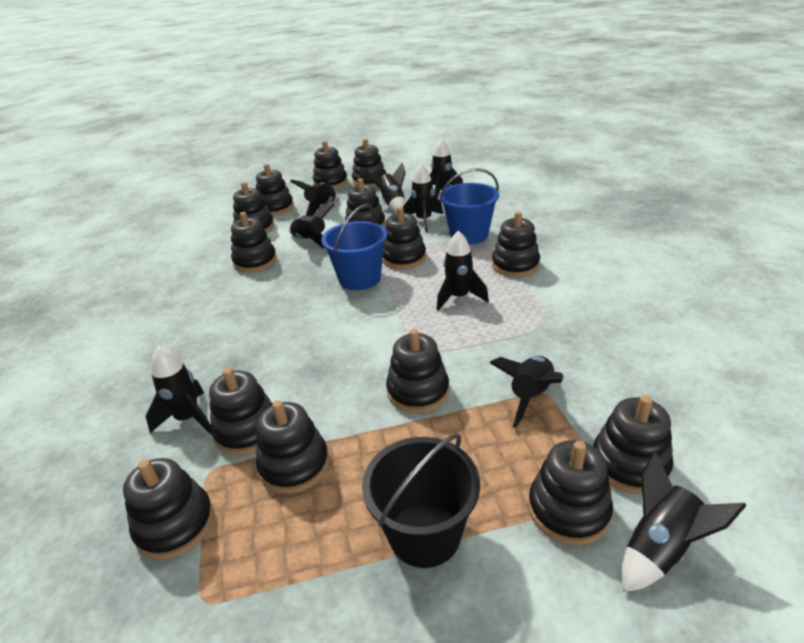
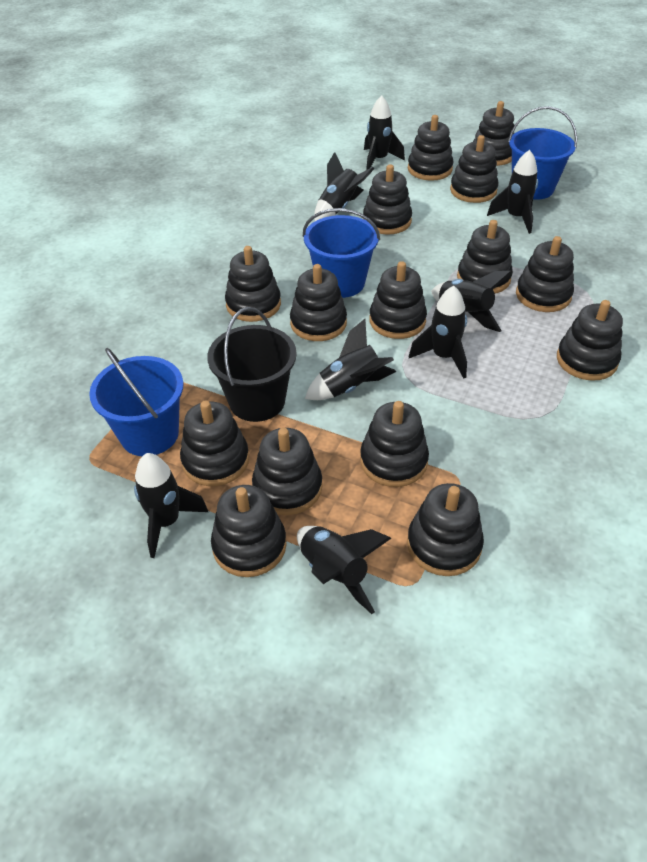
black rocket: [146,346,212,435] [289,204,334,248] [290,180,337,216] [365,163,406,213] [403,163,443,232] [430,138,463,198] [437,230,489,311] [490,356,564,428] [622,451,747,592] = 9 -> [134,453,208,558] [297,526,391,614] [305,319,396,400] [314,152,374,221] [364,95,405,170] [409,286,467,379] [431,271,512,332] [487,150,538,234] = 8
black stacking toy: [123,458,214,560] [209,368,273,455] [231,212,277,273] [233,182,275,233] [256,164,294,216] [256,400,329,494] [313,141,348,189] [345,178,386,227] [352,139,386,187] [382,207,426,269] [386,329,449,413] [492,211,540,277] [528,440,613,545] [593,396,673,494] = 14 -> [180,401,249,486] [211,485,287,577] [225,246,281,322] [252,428,322,515] [290,264,347,341] [360,401,429,487] [363,165,412,235] [369,261,427,339] [407,483,484,576] [408,115,454,181] [450,135,499,203] [457,220,513,294] [473,101,515,166] [516,236,574,312] [557,300,623,381] = 15
blue bucket: [321,204,387,290] [439,168,499,244] = 2 -> [89,348,184,456] [303,208,380,298] [508,106,577,200] = 3

